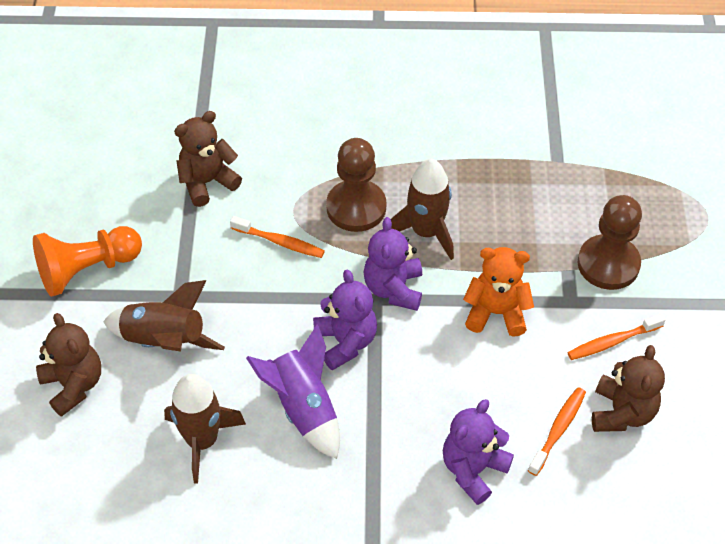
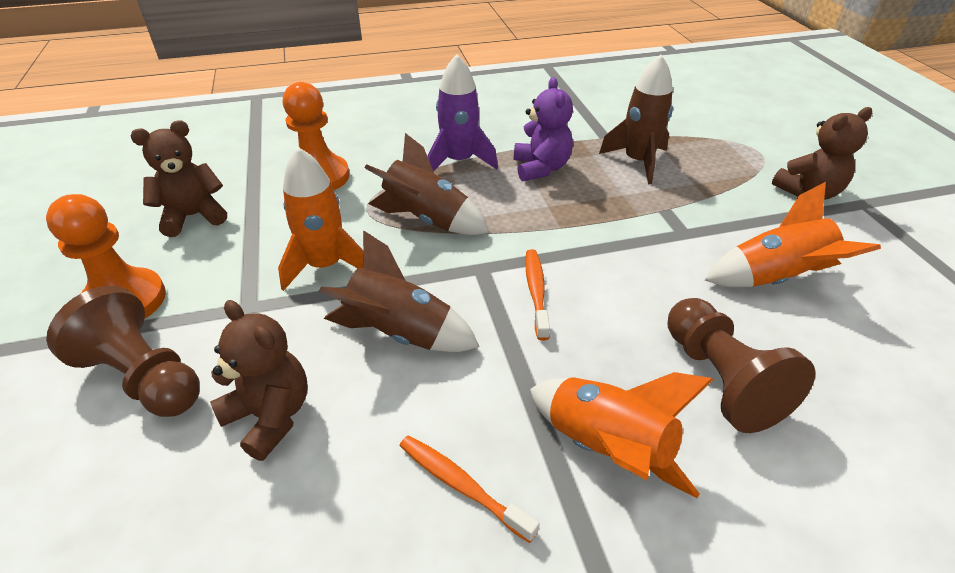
orange pawn: [33,226,142,297] = 1 -> [46,194,166,319] [283,82,349,190] = 2
orange rocket: none = 0 -> [278,147,364,291] [530,372,714,498] [705,182,881,287] = 3
orange teddy bear: [463,247,534,337] = 1 -> none = 0
orange toothbrush: [230,216,325,258] [528,387,586,476] [567,314,666,360] = 3 -> [400,435,540,543] [525,249,550,341] = 2
purple teddy bear: [313,270,377,370] [364,217,422,311] [443,399,514,505] = 3 -> [514,77,573,182] = 1

